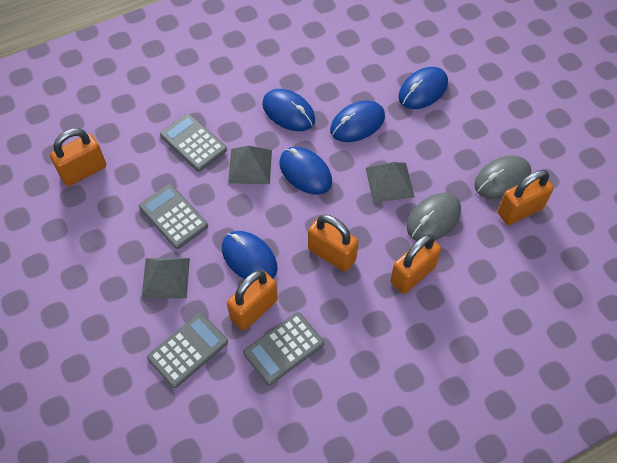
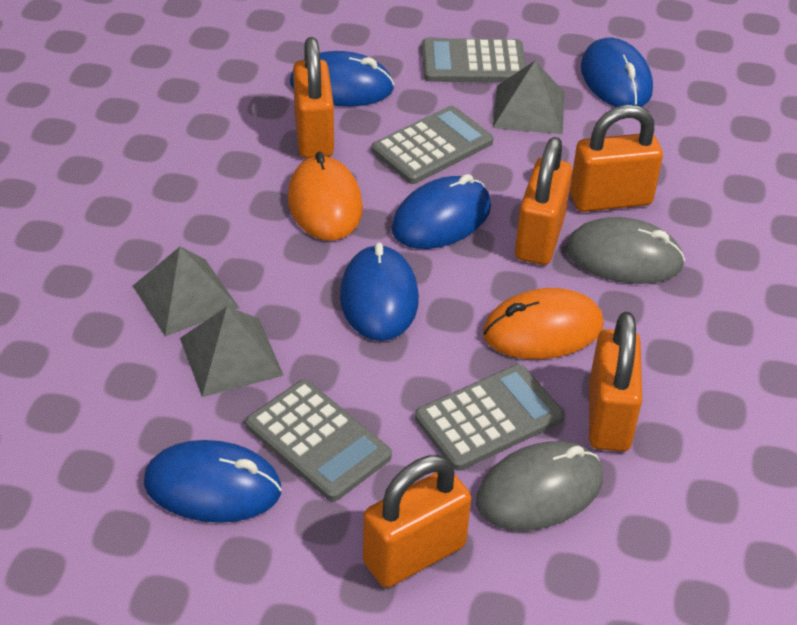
orange mouse: none = 0 -> [288,152,363,241] [483,288,604,359] = 2

